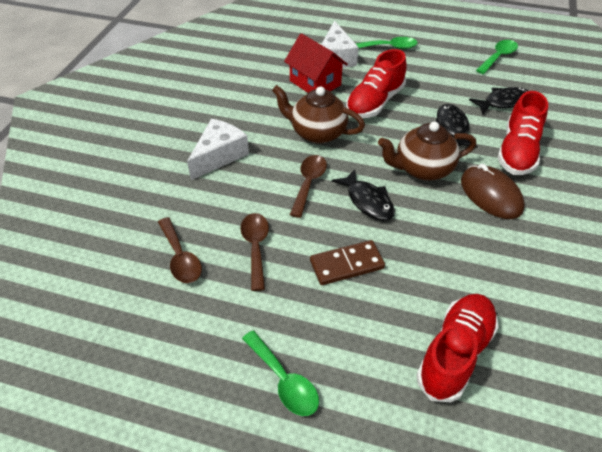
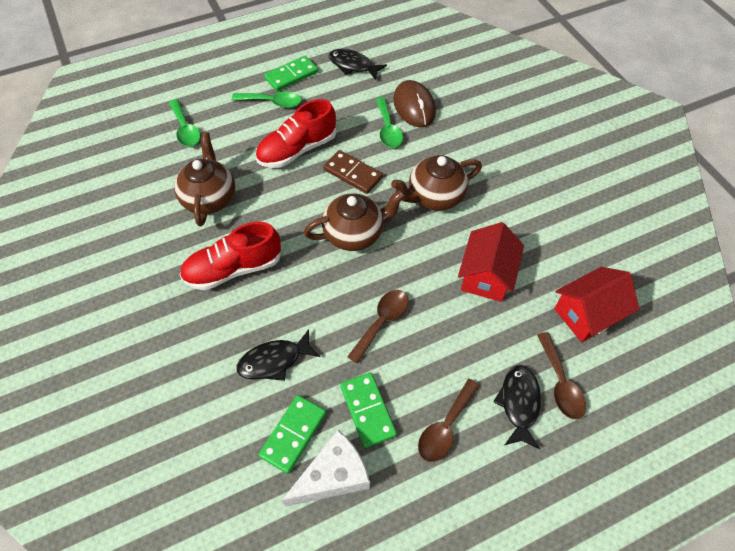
brown teapot: [272,85,365,144] [378,121,476,180] = 2 -> [174,132,235,226] [304,190,405,251] [391,155,482,211] = 3
green domino: none = 0 -> [258,395,326,474] [264,56,318,91] [340,372,397,448] = 3
red house: [284,33,348,93] = 1 -> [458,222,524,302] [554,267,639,342] = 2
red shoe: [346,49,407,118] [416,294,498,402] [497,91,548,175] = 3 -> [179,222,282,290] [255,99,336,168] = 2
white cheese: [187,119,249,180] [321,21,359,68] = 2 -> [282,430,370,507] = 1

